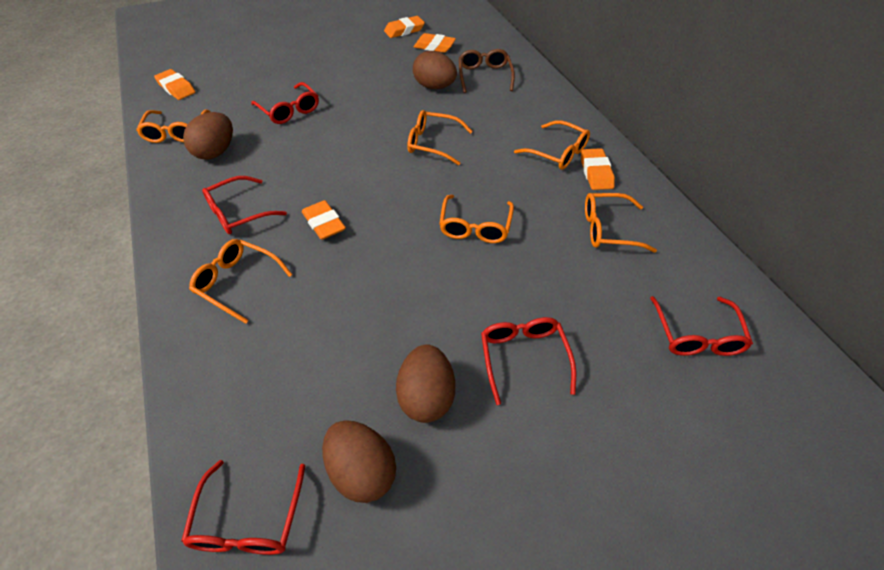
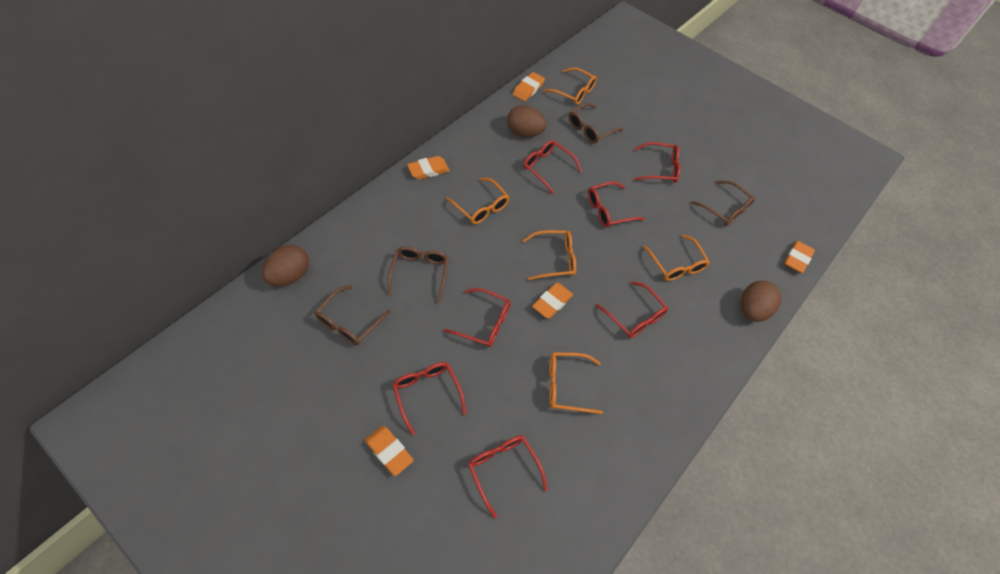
brown egg: [183,112,233,160] [322,420,396,503] [396,344,455,423] [413,51,457,89] = 4 -> [262,245,309,286] [507,105,547,137] [741,280,781,322] = 3
brown glasses: [459,49,515,93] = 1 -> [315,285,391,345] [388,247,449,303] [568,103,623,143] [691,181,755,226] = 4
orange glasses: [136,110,210,143] [189,239,293,324] [407,110,473,165] [439,195,514,243] [514,120,590,170] [585,193,657,253] = 6 -> [446,178,509,224] [523,230,576,280] [543,67,597,105] [549,352,603,414] [643,235,710,281] = 5
red glasses: [181,460,305,555] [202,176,287,234] [251,82,319,124] [481,317,576,405] [650,296,753,356] = 5 -> [392,362,466,436] [444,288,511,347] [468,436,548,519] [523,140,582,194] [588,181,644,227] [596,281,668,338] [634,142,680,183] = 7

